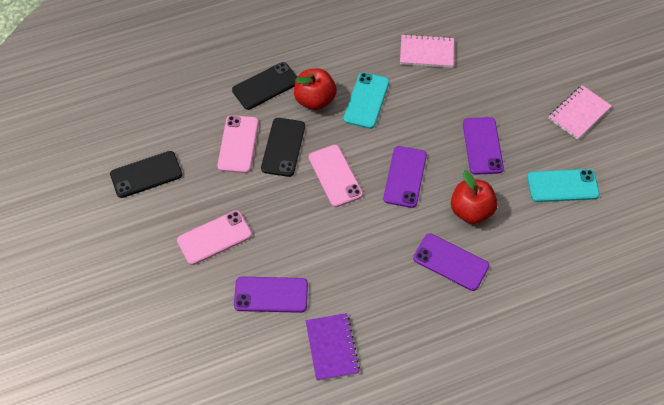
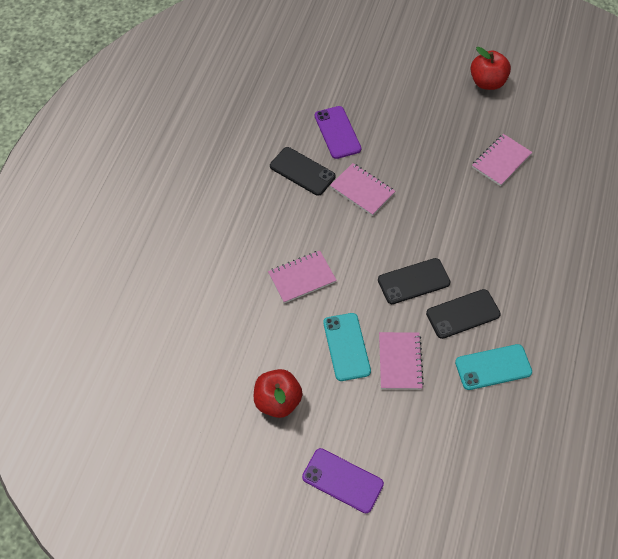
pink notebook: [400,34,454,68] [548,85,612,140] = 2 -> [268,251,337,303] [330,163,395,216] [379,332,424,389] [472,134,532,186] = 4
pink phone: [177,210,252,265] [217,115,259,173] [309,145,363,207] = 3 -> none = 0
purple notebook: [306,313,360,381] = 1 -> none = 0
purple phone: [234,277,308,313] [383,146,427,208] [413,233,489,291] [463,117,504,175] = 4 -> [302,448,384,514] [315,106,361,159] = 2

